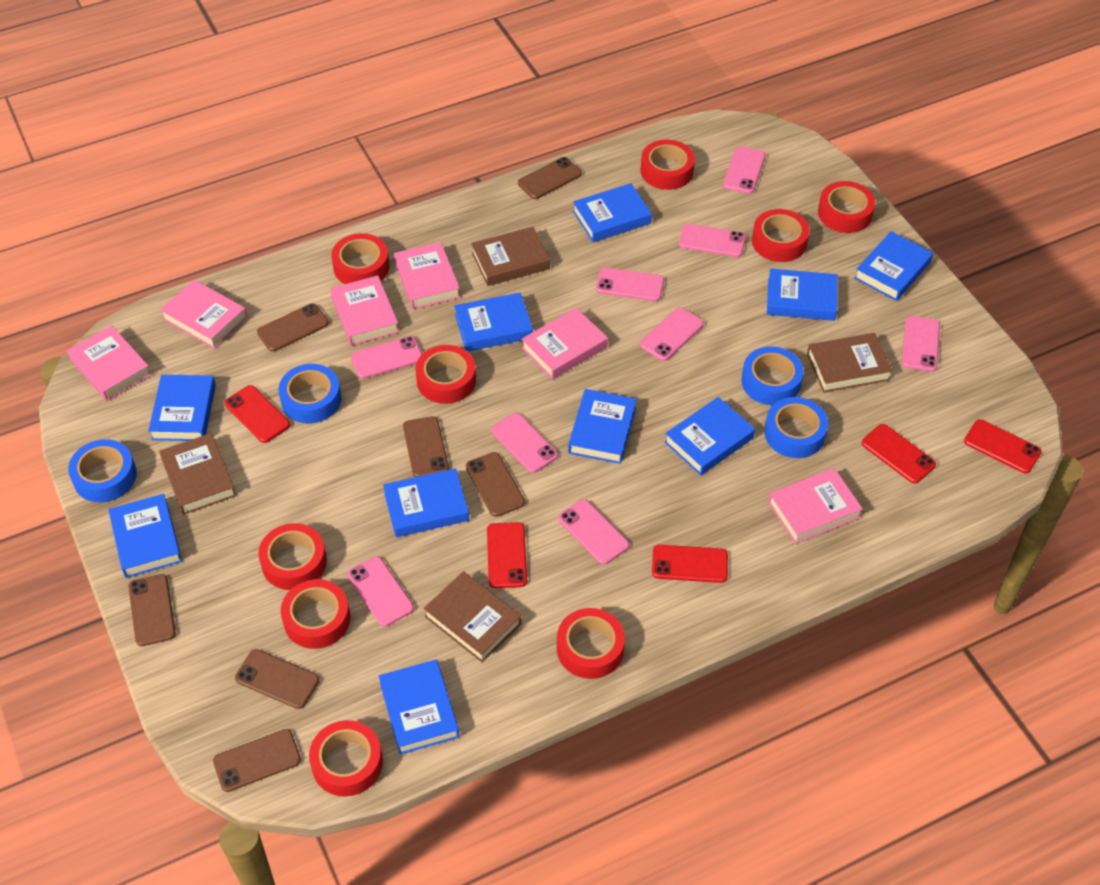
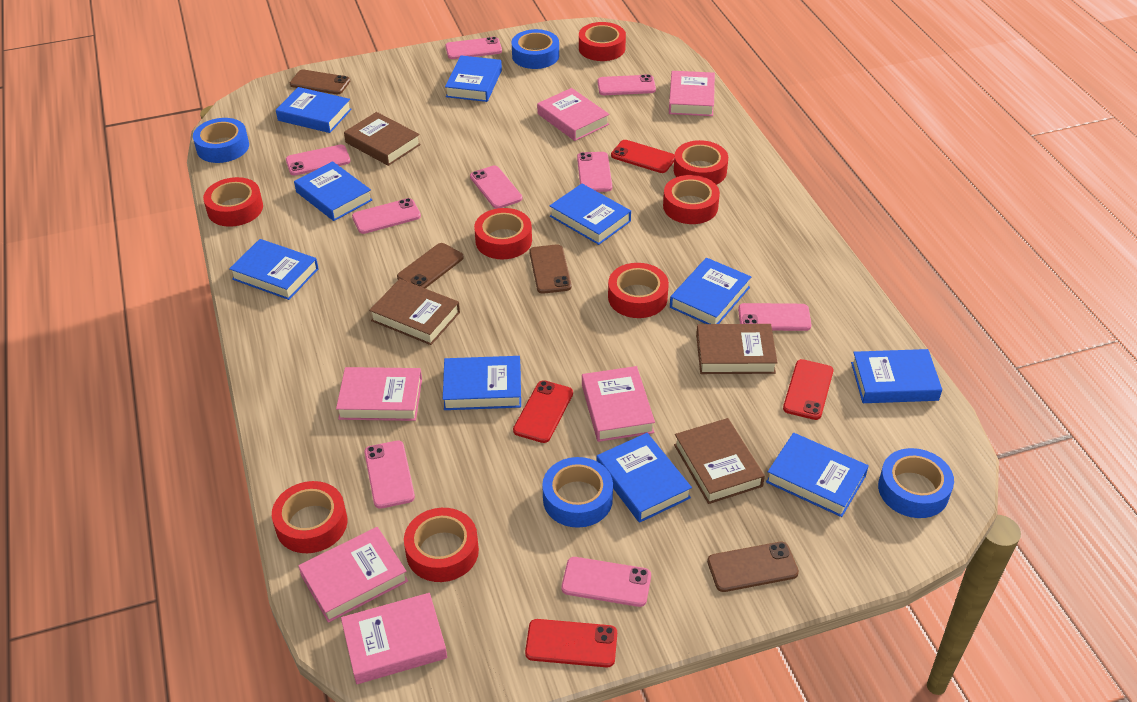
brown phone: [128,574,176,646] [213,729,301,792] [235,649,319,709] [257,303,329,352] [403,416,449,477] [466,452,525,517] [518,157,582,199] = 7 -> [290,70,350,94] [397,243,464,288] [529,244,572,294] [707,542,799,592] = 4
red phone: [225,385,290,443] [487,522,527,588] [652,545,728,583] [862,424,936,483] [964,419,1042,473] = 5 -> [513,380,573,443] [525,619,617,667] [611,140,675,173] [783,359,833,420] = 4
red tape: [258,523,327,590] [281,579,350,649] [309,720,383,796] [331,233,390,284] [415,345,476,404] [557,608,625,679] [641,139,695,190] [752,209,810,262] [818,181,876,233] = 9 -> [203,177,263,227] [272,481,347,553] [404,508,479,582] [474,208,532,259] [579,22,626,61] [608,263,669,318] [663,175,720,224] [674,140,728,185] = 8

